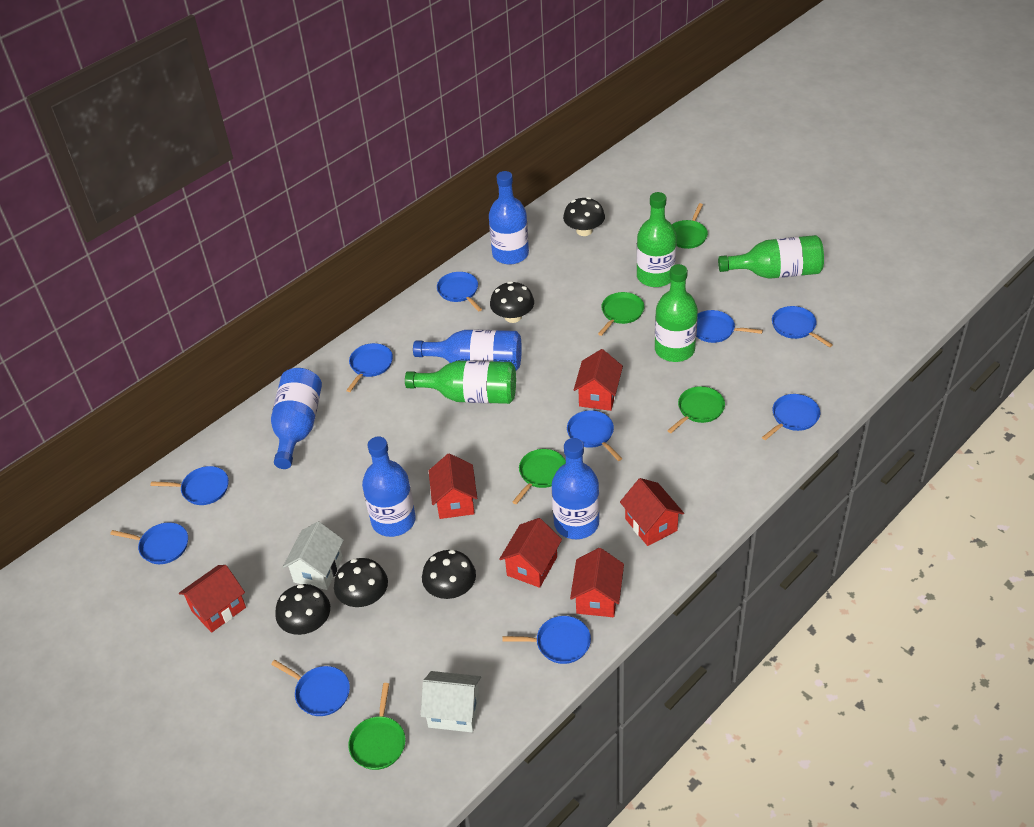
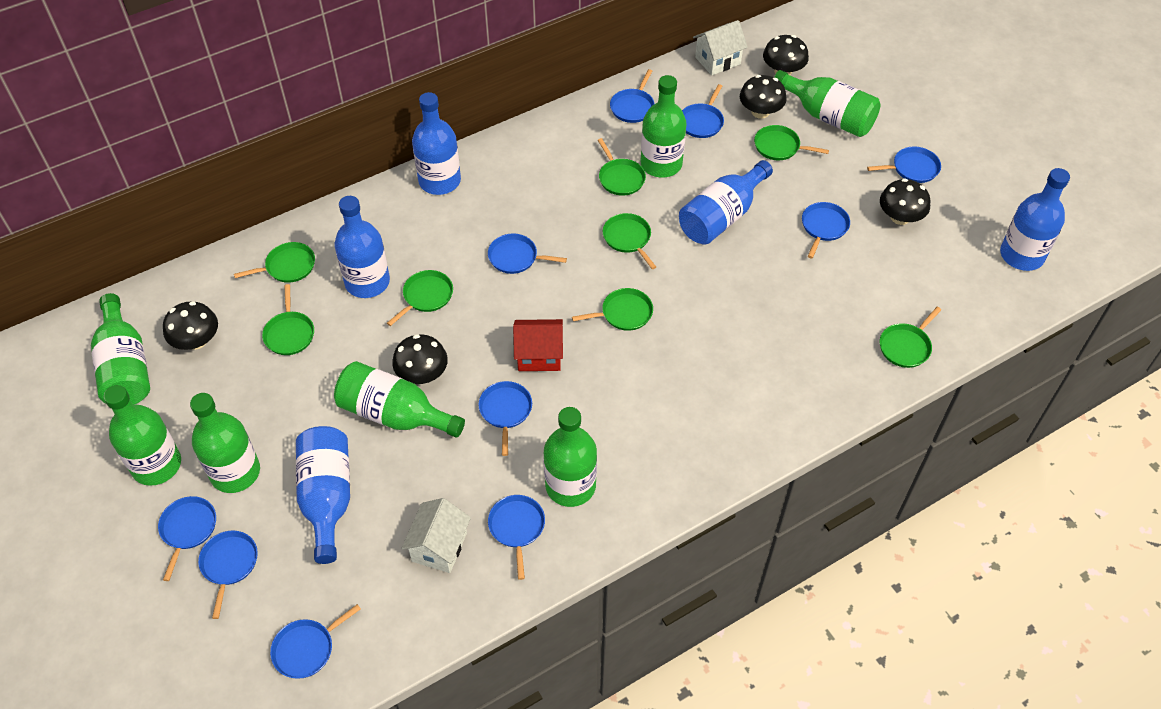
green bottle: [405,360,516,404] [637,192,677,287] [655,264,698,362] [718,235,824,279] = 4 -> [91,293,150,405] [104,385,181,486] [190,393,260,493] [334,361,465,438] [543,407,597,507] [641,75,687,178] [774,70,880,137] = 7
green pan: [348,683,406,770] [513,449,566,504] [598,292,644,336] [667,386,725,433] [672,203,708,249] = 5 -> [234,242,315,283] [262,284,314,355] [387,270,453,326] [572,288,653,331] [598,138,646,196] [603,213,656,269] [754,125,829,160] [880,307,941,368] = 8
red house: [179,565,246,633] [429,453,477,519] [499,518,562,588] [570,548,624,617] [574,349,623,411] [620,478,684,546] = 6 -> [513,319,563,371] = 1

